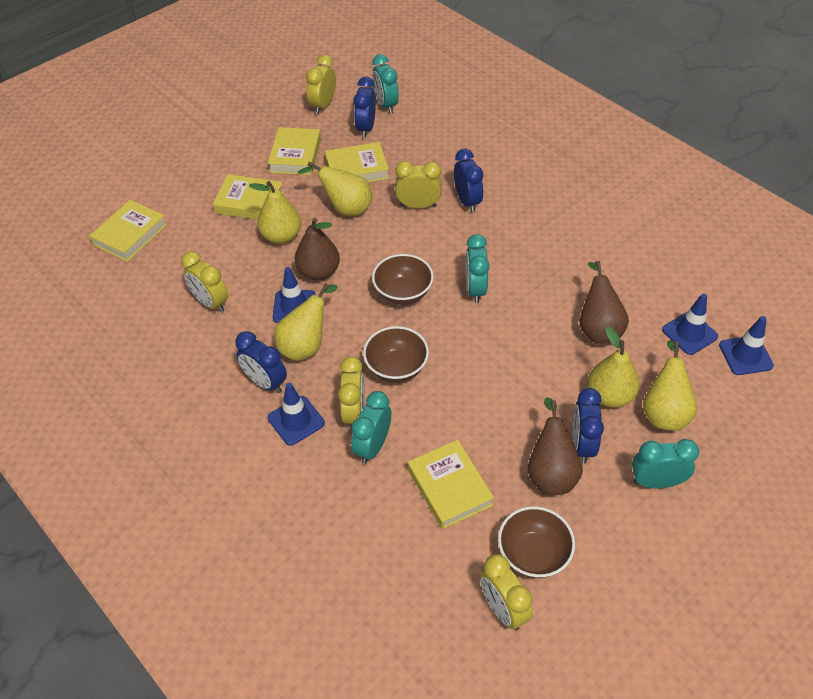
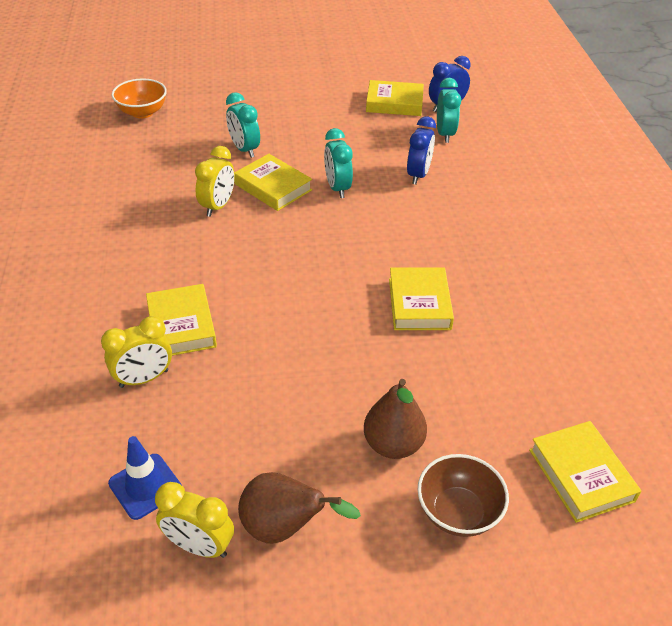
blue clock: [235,331,287,393] [353,77,376,138] [454,149,484,213] [572,388,604,463] = 4 -> [407,116,436,185] [429,56,470,112] = 2
blue traffic cone: [268,383,325,446] [273,267,316,323] [662,293,718,355] [719,316,774,375] = 4 -> [108,436,182,520] = 1
brown bowl: [363,326,429,383] [372,254,434,305] [498,506,575,578] = 3 -> [417,454,509,537] = 1
brown pear: [295,218,340,281] [528,397,583,495] [580,261,629,343] = 3 -> [238,472,361,544] [364,379,427,459] = 2
orange bowl: none = 0 -> [111,78,167,118] = 1
turquoise clock: [351,391,391,464] [372,54,399,114] [466,234,490,303] [632,439,699,488] = 4 -> [226,92,260,158] [324,128,353,198] [437,78,461,143] = 3
yellow clock: [181,251,228,313] [306,55,336,114] [338,356,365,427] [395,161,442,209] [480,554,533,630] = 5 -> [101,316,172,388] [155,482,234,558] [195,146,235,217] = 3
yellow pear: [249,181,301,244] [274,283,338,361] [298,162,372,216] [588,326,640,408] [643,340,697,431] = 5 -> none = 0

